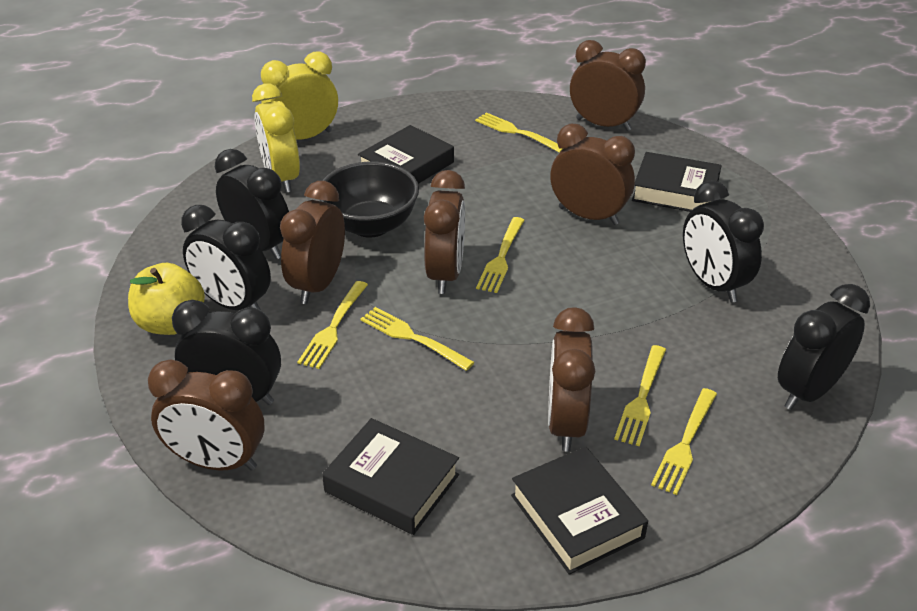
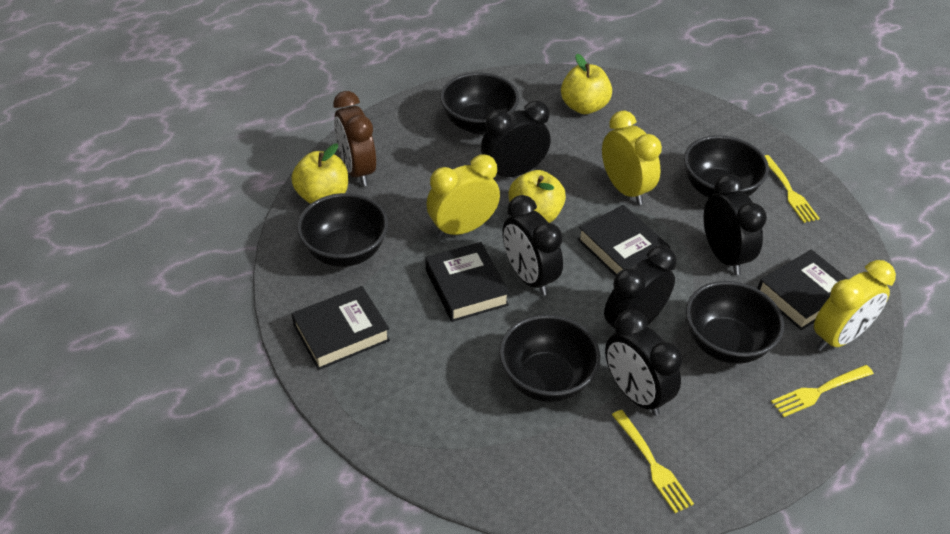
black bowl: [320,162,419,238] = 1 -> [297,193,388,267] [440,72,519,134] [499,315,600,402] [684,135,769,198] [686,281,784,364] = 5
brown clock: [148,359,265,471] [280,181,345,304] [424,170,465,294] [548,307,595,452] [550,124,635,225] [570,40,646,131] = 6 -> [333,91,376,186] = 1
yellow apple: [128,263,205,335] = 1 -> [291,143,348,204] [508,170,566,223] [561,54,612,114] = 3
yellow clock: [252,83,300,193] [261,51,338,140] = 2 -> [427,154,500,238] [602,111,662,205] [814,260,896,351] = 3
yellow fork: [297,281,368,369] [360,307,475,371] [475,112,563,153] [476,217,525,293] [614,345,666,447] [651,388,717,495] = 6 -> [612,410,694,513] [764,155,820,223] [771,365,874,417] = 3

